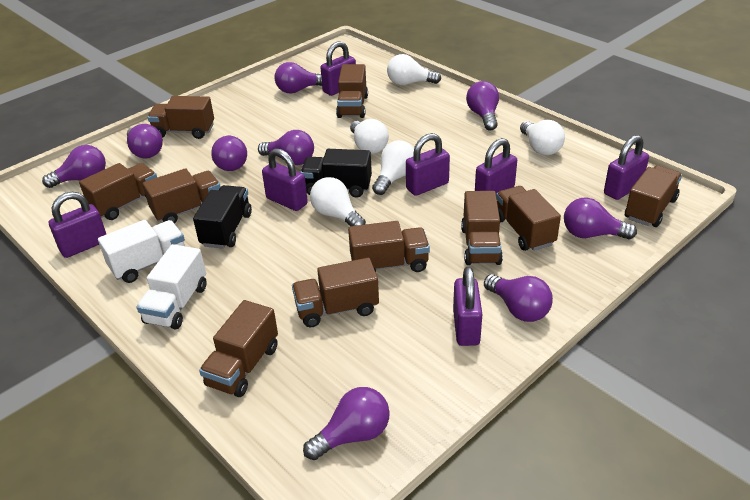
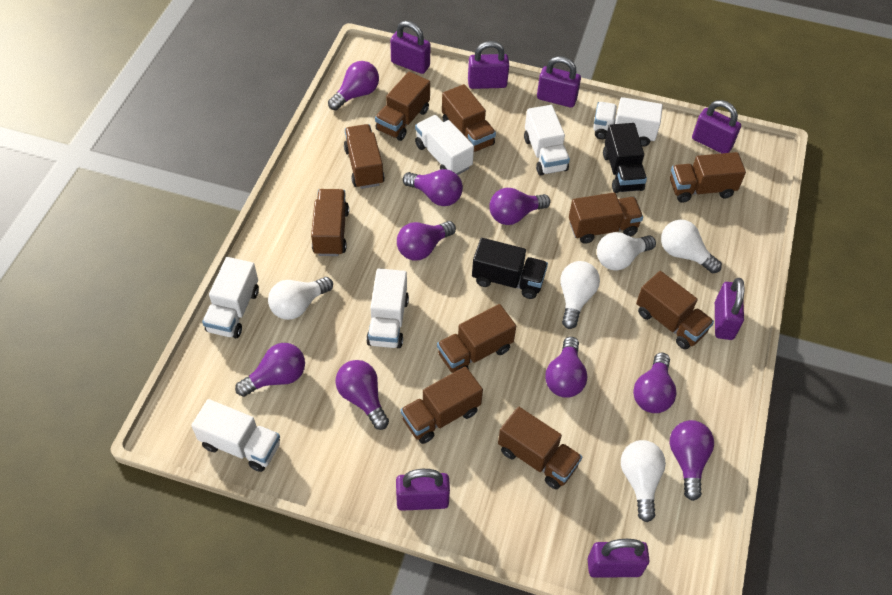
white truck: [98,220,185,283] [137,244,207,330] = 2 -> [191,399,280,472] [202,257,259,338] [366,268,409,348] [415,115,474,175] [524,105,570,176] [593,97,663,146] = 6

